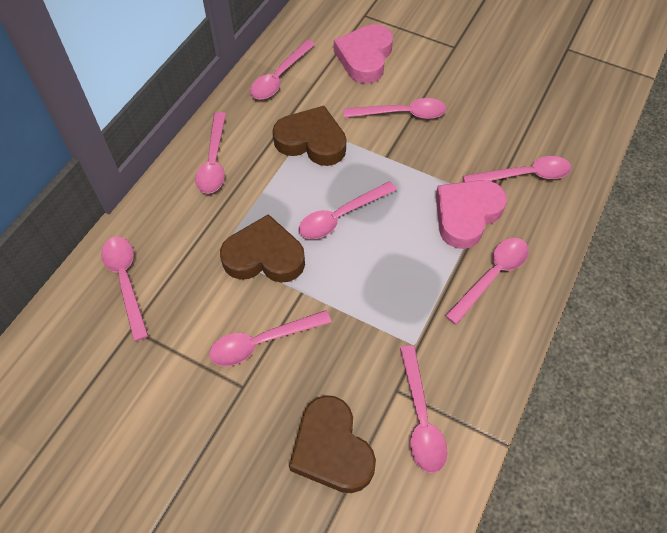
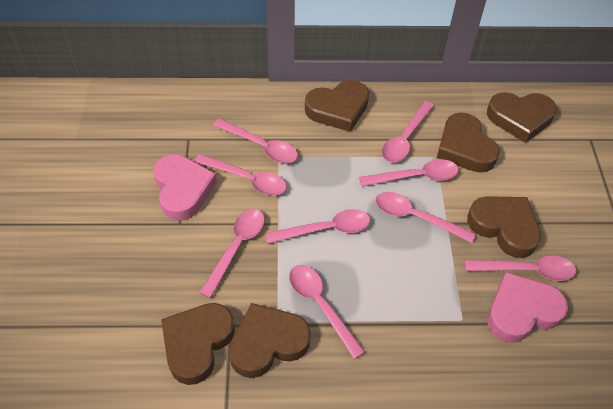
brown heart: [220,214,305,283] [272,106,346,166] [289,395,376,493] = 3 -> [161,303,235,385] [229,303,311,378] [305,80,369,132] [437,112,500,173] [467,196,541,258] [487,92,557,143] = 6

